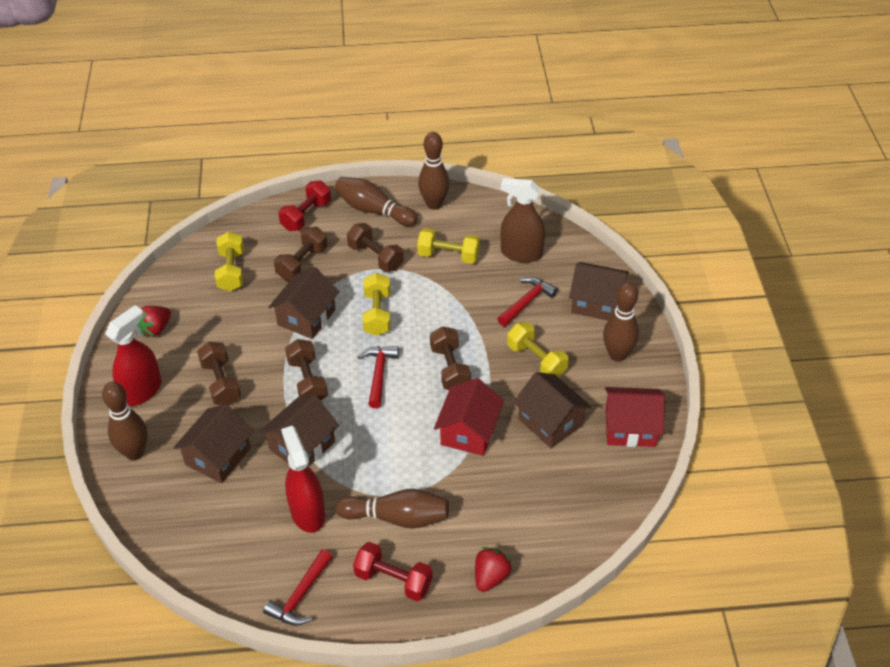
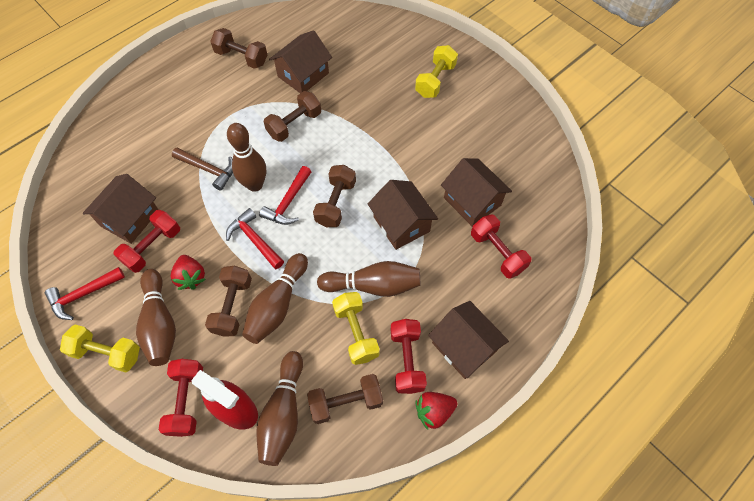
brown hammer: none = 0 -> [172,148,233,191] = 1
brown spray bottle: [500,178,545,263] = 1 -> none = 0
red dumbbell: [278,180,331,231] [353,542,433,601] = 2 -> [113,210,180,273] [159,359,203,437] [391,319,427,394] [471,215,531,279] = 4
red house: [434,378,504,456] [605,387,665,447] = 2 -> none = 0
red spray bottle: [105,305,162,406] [281,426,325,533] = 2 -> [192,370,258,429] = 1
yellow dumbbell: [215,232,244,291] [363,273,390,336] [417,228,480,264] [507,322,569,378] = 4 -> [60,324,140,373] [332,292,380,365] [415,45,458,98] = 3

